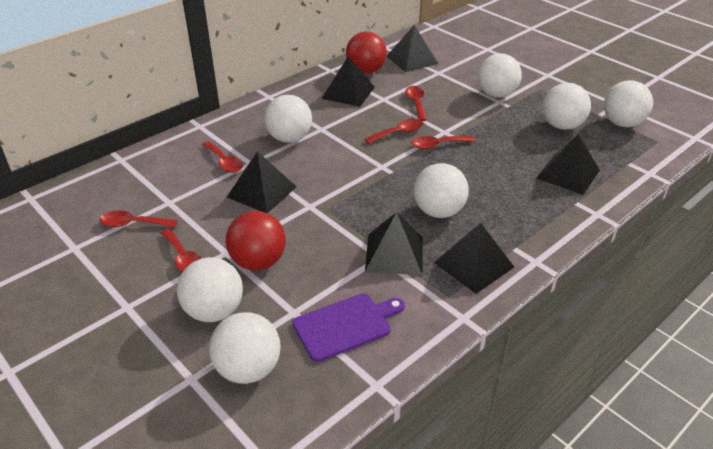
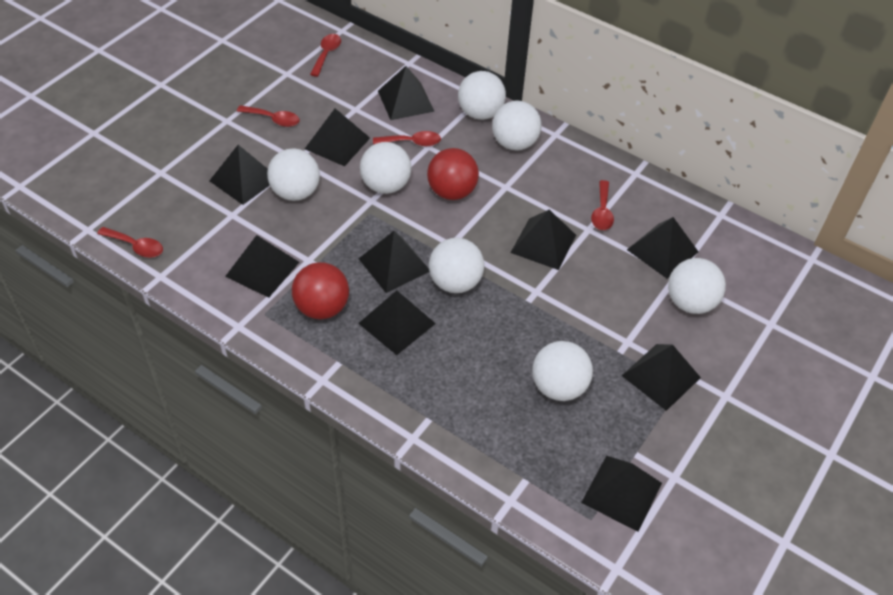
black pyramid: [227,151,297,213] [321,56,375,107] [365,212,423,275] [387,25,438,72] [434,223,514,294] [536,135,600,195] = 6 -> [209,145,270,205] [225,235,299,298] [305,108,370,166] [358,290,436,355] [359,231,430,293] [378,66,435,120] [510,210,576,270] [581,456,662,532] [622,344,701,411] [627,217,698,279] = 10
purple cutting board: [292,293,405,362] = 1 -> none = 0
red spoon: [100,210,178,228] [160,228,202,272] [202,141,243,173] [364,119,423,144] [405,86,427,121] [412,136,476,149] = 6 -> [97,227,163,258] [237,105,300,127] [310,34,341,77] [373,131,441,146] [591,180,614,230] = 5

